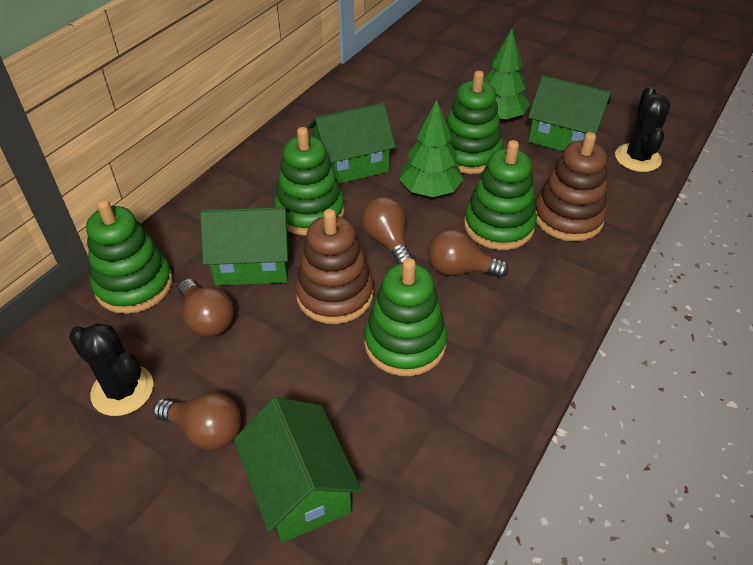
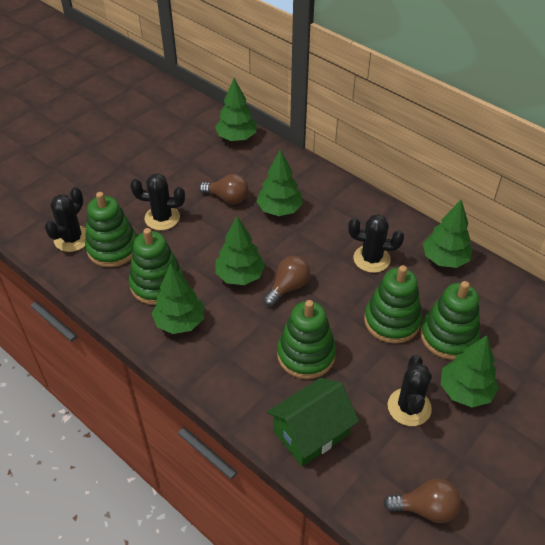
black cactus: [69,323,154,416] [615,86,670,172] = 2 -> [45,187,86,252] [130,173,185,230] [348,214,404,273] [388,355,432,426] = 4
brown light bulb: [153,392,241,450] [178,279,234,337] [361,197,413,264] [428,229,509,278] = 4 -> [199,174,249,204] [263,256,310,306] [383,479,461,523] = 3
brown stacking toy: [295,209,374,324] [535,132,607,241] = 2 -> none = 0
green house: [200,207,290,286] [234,397,362,543] [308,103,396,184] [528,75,611,151] = 4 -> [267,378,359,466] = 1
green tree: [399,99,464,197] [483,29,530,121] = 2 -> [151,264,204,334] [215,78,257,141] [215,216,265,285] [256,149,303,216] [423,200,473,268] [441,335,499,407] = 6

